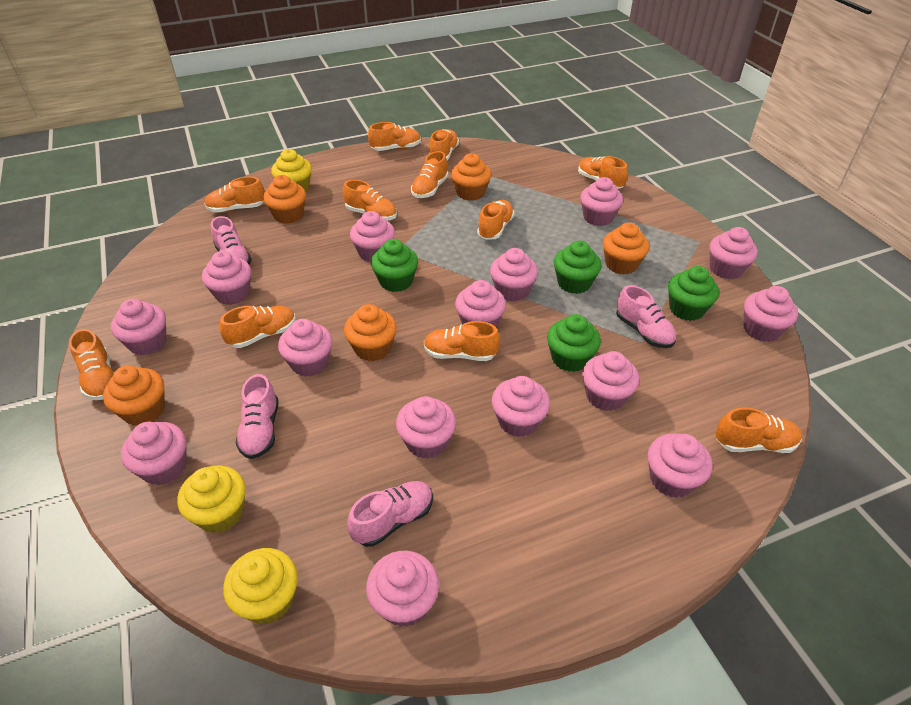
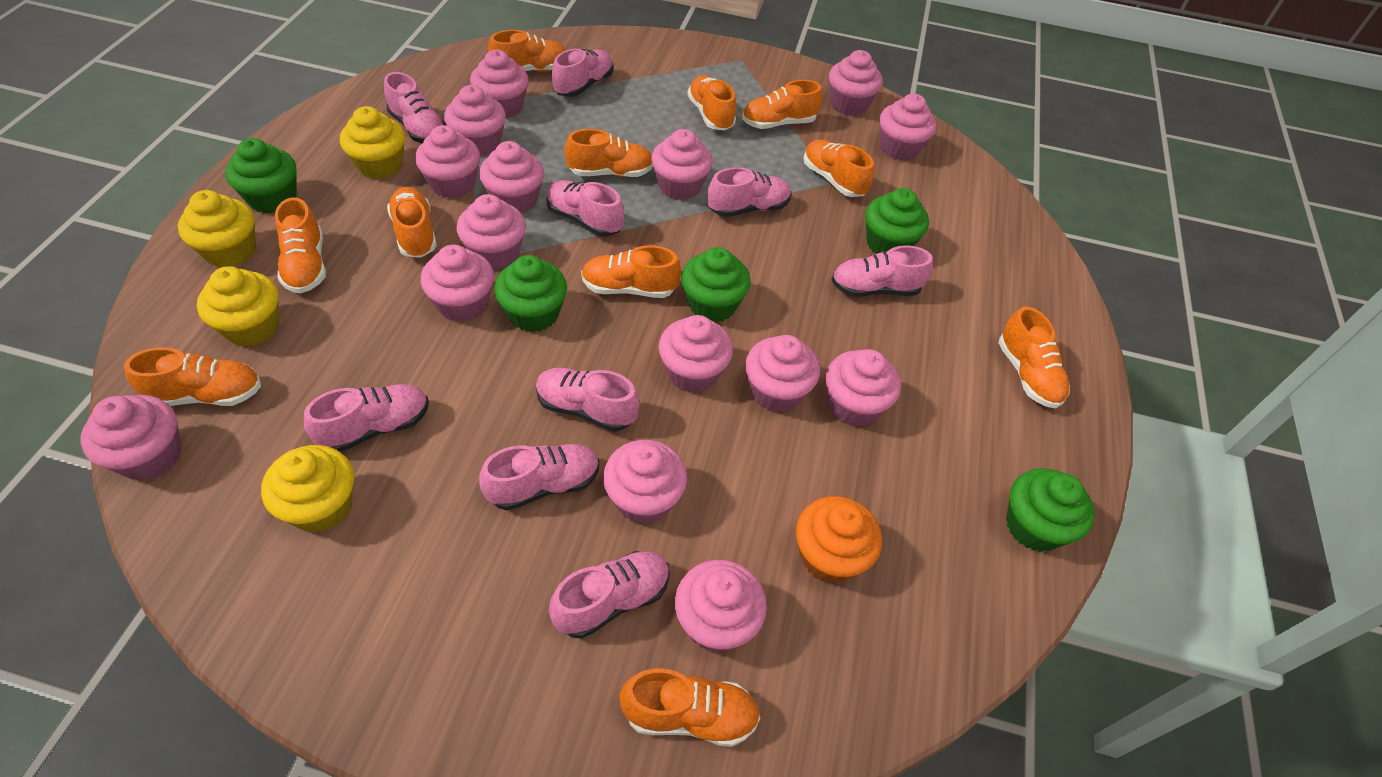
green cupcake: [371,239,418,292] [547,314,601,372] [554,241,602,294] [668,266,719,321] = 4 -> [225,138,297,214] [494,255,567,332] [681,247,751,322] [865,188,929,254] [1006,468,1095,552] = 5
orange cupcake: [103,365,165,425] [263,175,306,224] [344,304,397,361] [451,153,491,201] [603,222,649,275] = 5 -> [796,496,882,583] = 1
pink shoe: [211,216,252,264] [236,374,279,459] [347,481,433,547] [616,285,677,348] = 4 -> [304,384,429,452] [384,72,446,143] [479,444,600,511] [536,367,640,432] [546,180,624,237] [549,551,670,639] [552,49,613,97] [707,167,791,217] [831,245,933,297] = 9
yellow cupcake: [178,465,246,533] [223,548,298,624] [271,149,312,192] = 3 -> [178,190,256,267] [197,266,279,347] [261,445,354,533] [340,106,405,179] = 4

